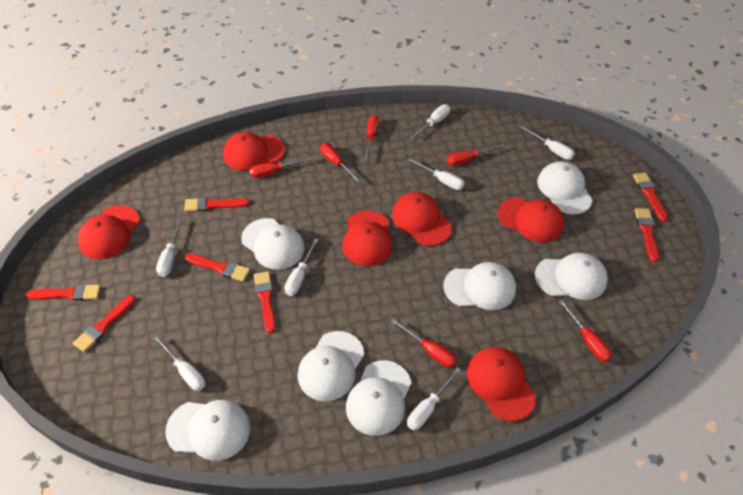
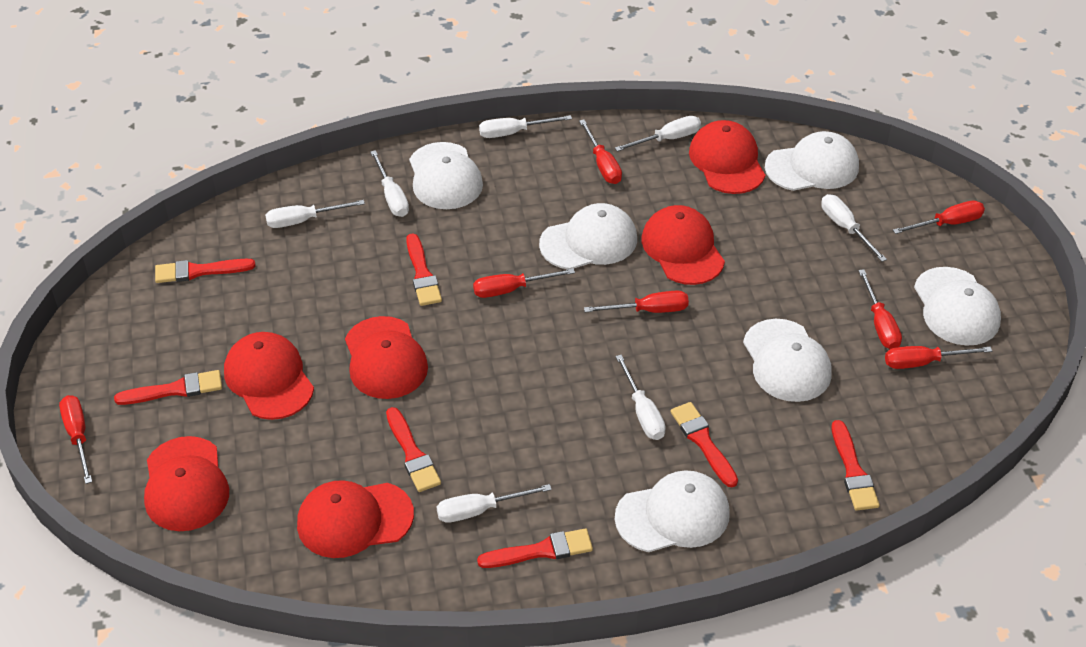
red screwdriver: [249,157,313,178] [320,143,362,183] [363,115,379,160] [391,319,457,368] [446,144,504,166] [558,300,612,362] = 6 -> [59,395,92,484] [473,268,575,298] [579,119,622,184] [584,291,689,313] [858,269,902,349] [885,346,992,369] [893,201,985,234] = 7
white cap: [165,400,250,461] [241,218,305,270] [298,331,364,401] [346,360,412,436] [443,262,516,310] [535,253,608,300] [537,161,593,214] = 7 -> [409,142,483,209] [539,203,637,269] [615,470,730,552] [743,319,832,402] [765,131,859,191] [914,267,1001,346] = 6

